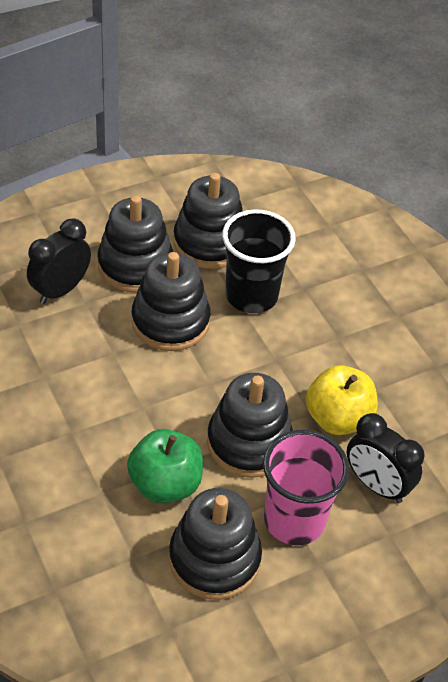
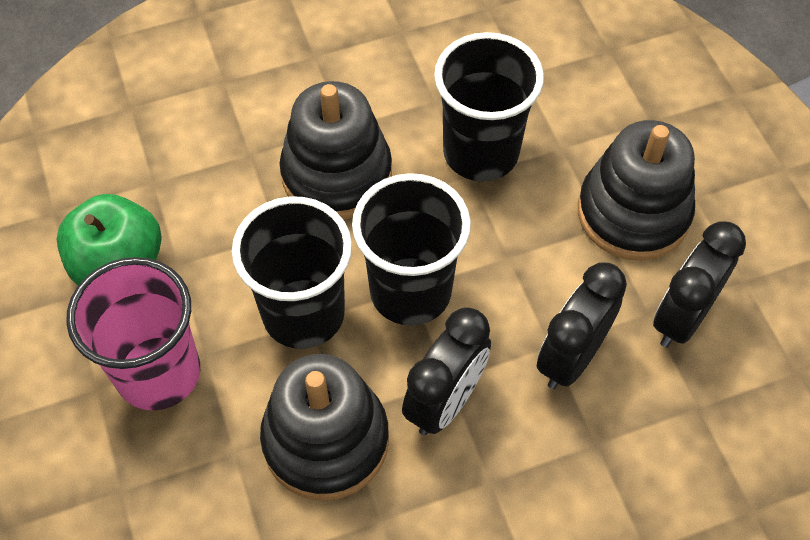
black clock: [27,218,91,304] [347,413,425,503] = 2 -> [402,307,491,435] [537,262,627,389] [653,221,746,348] = 3
black cup: [222,209,296,313] = 1 -> [232,196,352,349] [352,173,471,326] [434,32,544,181] = 3
black stacking toy: [97,195,173,293] [131,252,211,351] [169,488,262,600] [174,173,243,269] [207,373,293,478] = 5 -> [260,354,389,501] [279,81,392,220] [578,120,695,261] = 3
yellow apple: [306,365,378,435] = 1 -> none = 0

